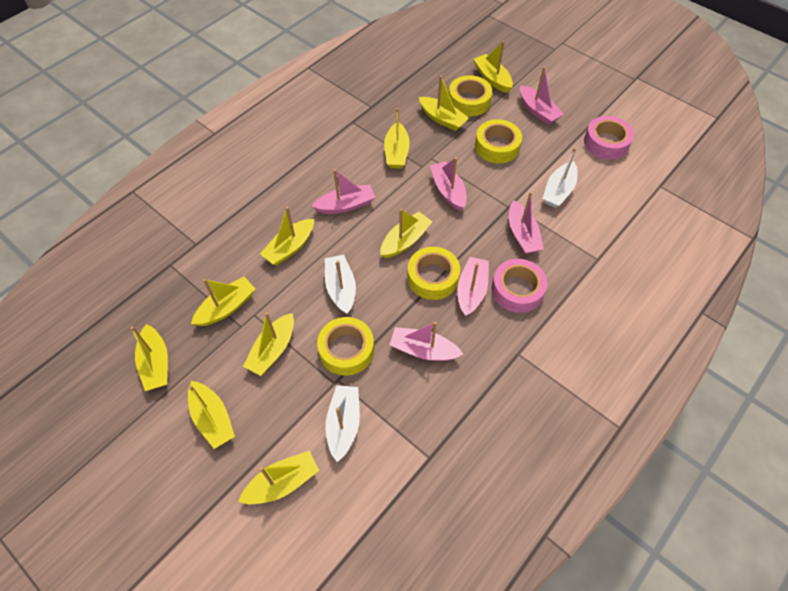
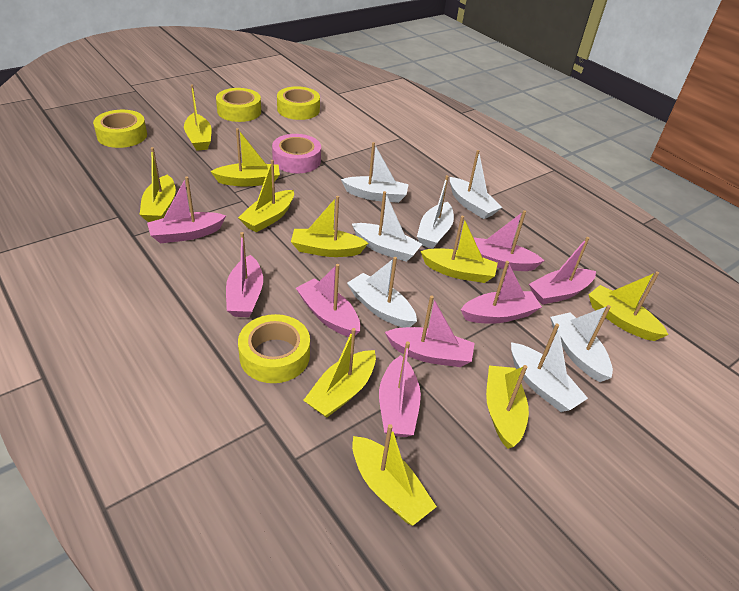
pink boat: [312,169,375,214] [390,322,464,361] [430,157,467,211] [457,257,489,317] [509,192,544,254] [520,67,564,125] = 6 -> [147,177,226,243] [226,232,263,317] [296,264,360,337] [379,342,421,437] [385,296,475,367] [461,261,542,324] [473,210,545,271] [529,237,596,305] = 8
pink tape: [491,259,547,313] [584,116,634,160] = 2 -> [272,134,321,173] = 1
white boat: [325,255,356,314] [325,385,360,462] [543,148,578,208] = 3 -> [341,142,409,203] [347,257,417,328] [352,191,422,262] [417,175,454,249] [450,150,502,219] [511,324,588,412] [550,305,613,382] = 7

